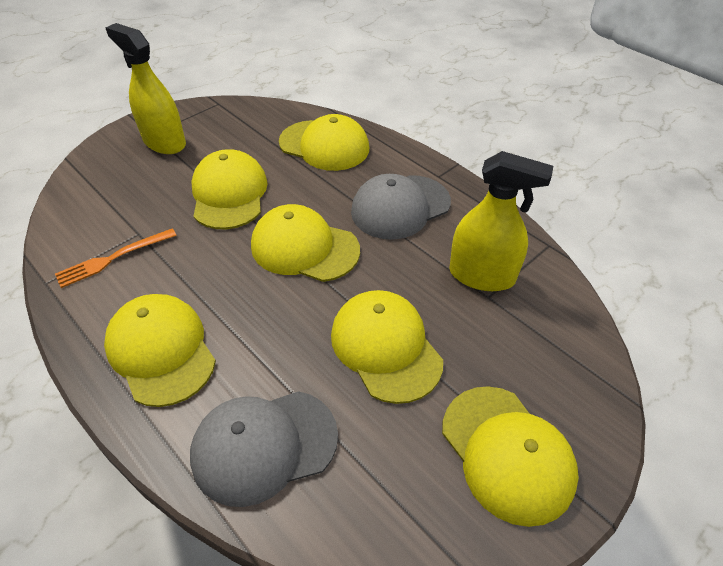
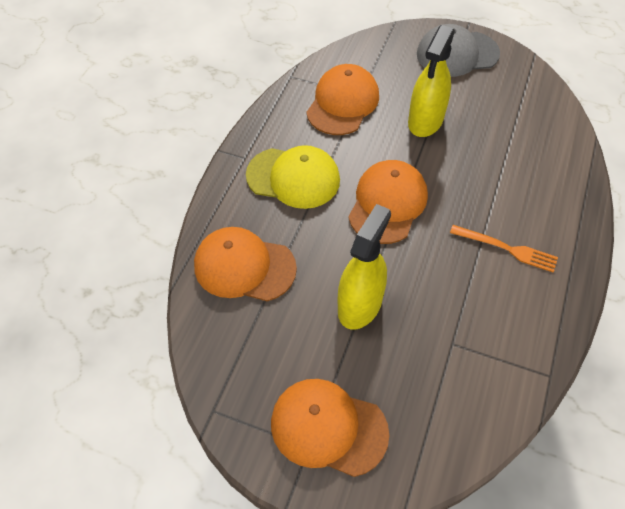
grey cap: [190,391,338,507] [351,174,451,240] = 2 -> [417,24,500,77] = 1
orange cap: none = 0 -> [194,227,297,301] [271,379,389,477] [306,64,379,135] [348,160,428,244] = 4
yellow cap: [104,294,216,407] [191,149,268,229] [251,204,360,282] [279,114,369,171] [331,290,443,404] [442,386,579,527] = 6 -> [246,145,340,209] = 1

